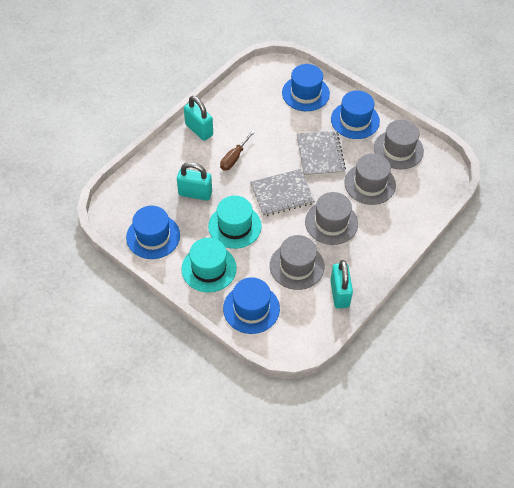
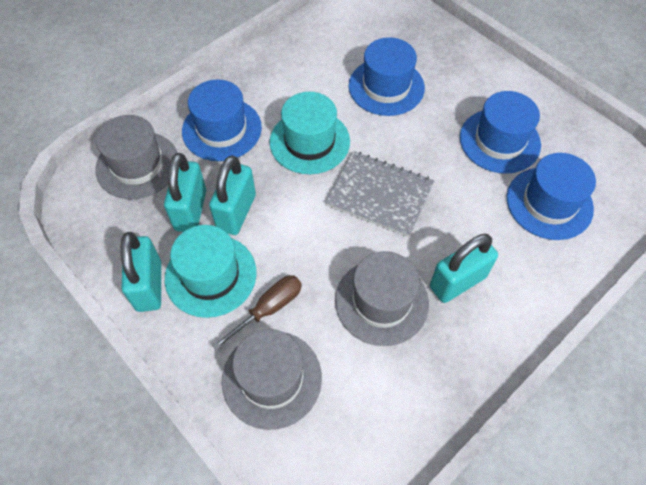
grey hat: [270,235,325,290] [305,192,358,245] [344,154,396,205] [374,120,424,169] = 4 -> [95,115,177,199] [222,329,322,430] [335,251,429,346] = 3
grey notebook: [250,169,315,217] [297,131,346,177] = 2 -> [326,151,434,237] = 1
turquoise padlock: [177,162,212,201] [184,96,213,141] [330,260,353,308] = 3 -> [121,232,161,312] [164,153,206,232] [209,155,256,235] [430,234,498,303] = 4

